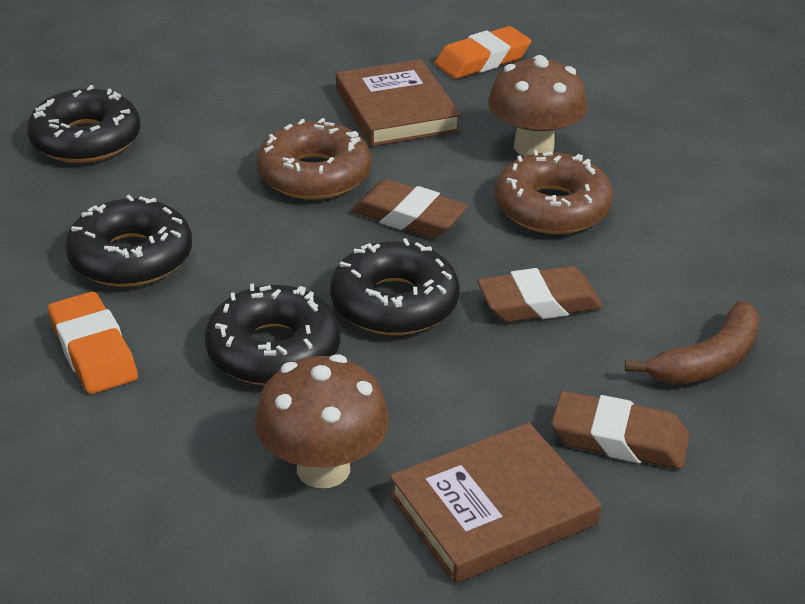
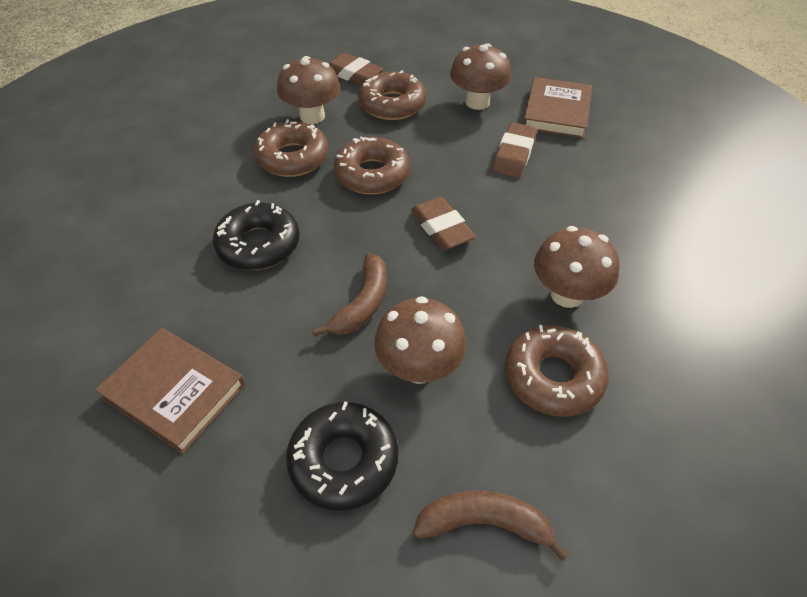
black donut: [27,85,141,163] [65,195,192,287] [205,284,341,385] [330,238,460,335] = 4 -> [213,200,300,270] [286,401,398,511] = 2
brown banana: [625,301,761,385] = 1 -> [312,253,387,337] [413,491,569,561] = 2
brown donut: [256,118,371,200] [495,150,613,234] = 2 -> [253,119,329,177] [334,136,410,195] [358,70,426,120] [505,325,609,417] = 4
brown mushroom: [255,354,389,488] [488,55,588,156] = 2 -> [277,56,340,124] [374,296,466,384] [450,43,512,110] [534,226,619,308] = 4
orange eraser: [48,292,138,394] [435,26,531,79] = 2 -> none = 0

